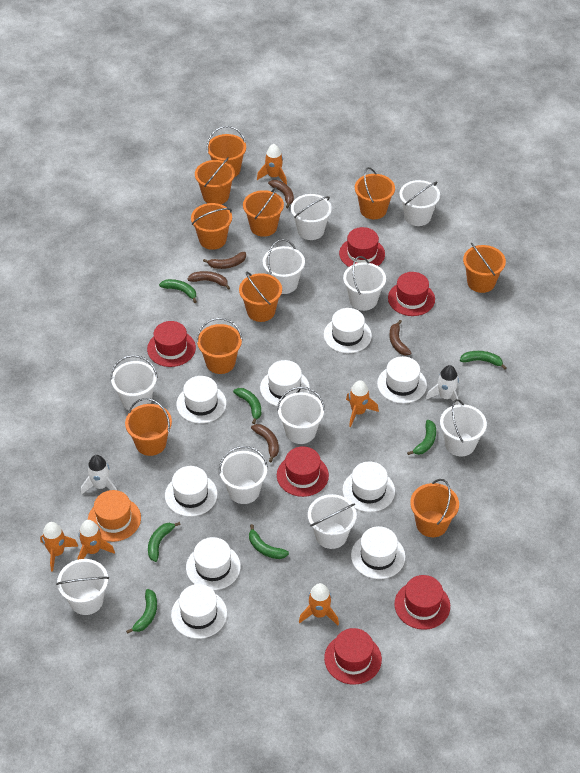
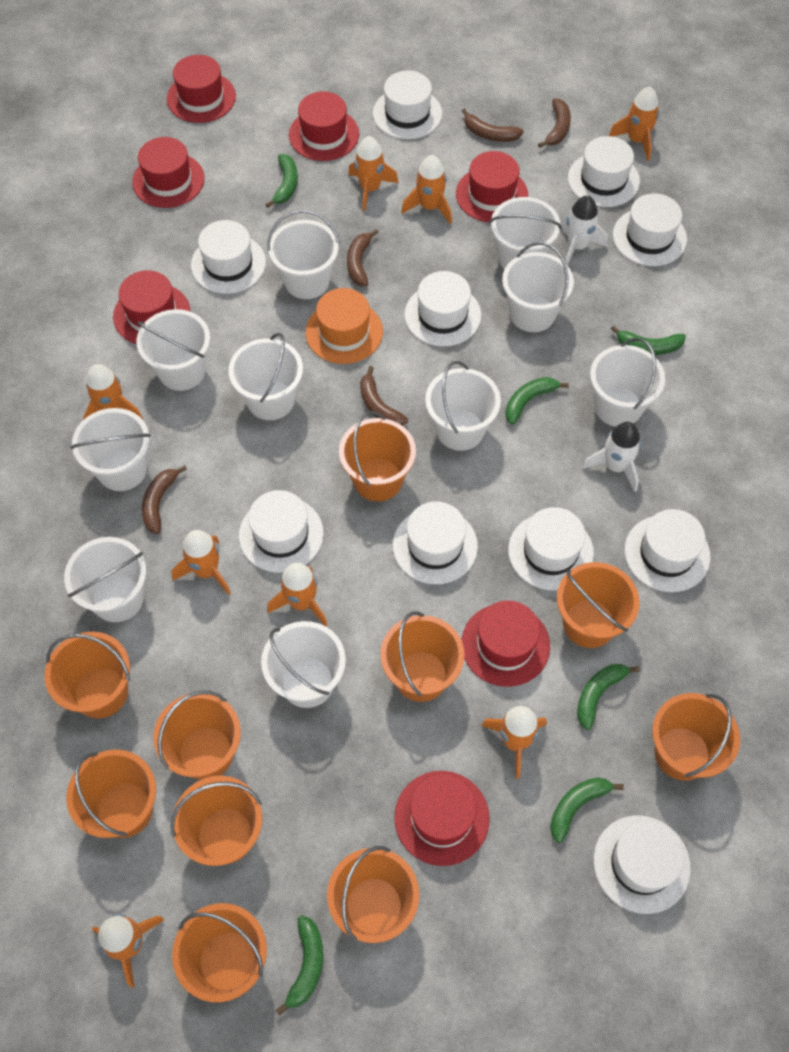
green banana: [126,589,157,634] [148,522,181,562] [159,279,197,303] [233,388,261,424] [249,524,289,559] [407,420,436,455] [460,351,507,369] = 7 -> [265,154,298,208] [276,915,323,1016] [505,377,569,425] [550,777,624,843] [577,664,640,730] [611,325,686,355] = 6
orange rocket: [40,522,78,572] [78,520,115,560] [257,144,287,185] [299,583,339,625] [346,380,379,427] = 5 -> [83,364,143,420] [91,914,164,988] [172,530,231,595] [267,563,328,626] [348,136,398,211] [401,155,452,224] [481,706,547,779] [609,87,659,161] = 8
red hat: [147,321,196,367] [277,446,329,497] [324,628,382,685] [339,227,385,267] [388,272,435,316] [394,575,450,630] = 6 -> [113,270,190,344] [132,137,205,208] [167,55,236,123] [289,92,359,161] [394,771,490,866] [456,151,528,222] [461,601,550,687] = 7
white hat: [165,466,218,517] [171,584,227,639] [176,376,227,424] [186,537,241,590] [260,360,310,407] [324,308,372,353] [343,461,395,512] [351,526,405,579] [377,356,427,404] = 9 -> [191,220,266,294] [239,490,324,573] [373,70,442,139] [393,502,478,584] [404,271,481,346] [508,507,594,590] [568,136,640,207] [593,815,691,914] [613,193,687,266] [624,509,710,592] = 10

